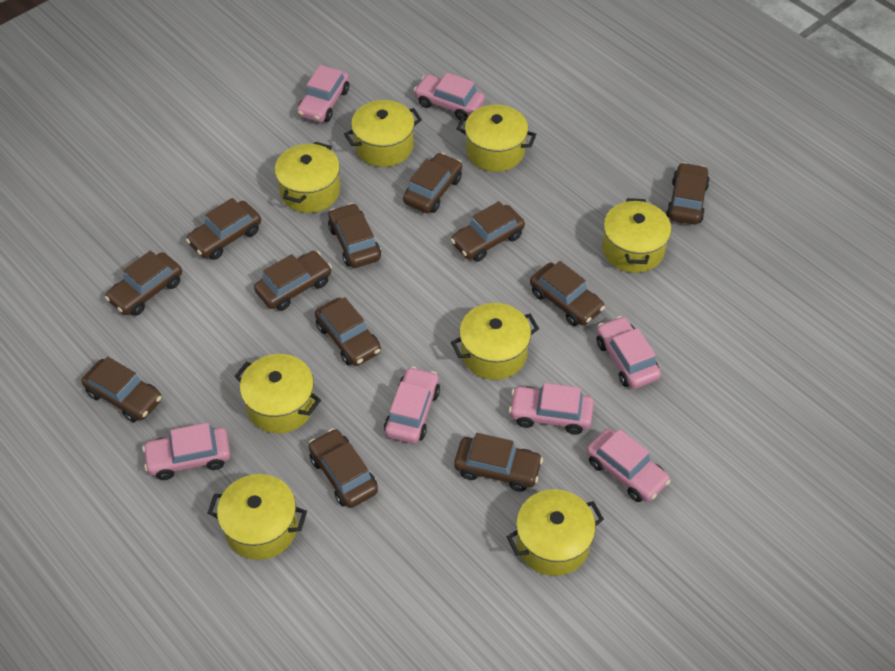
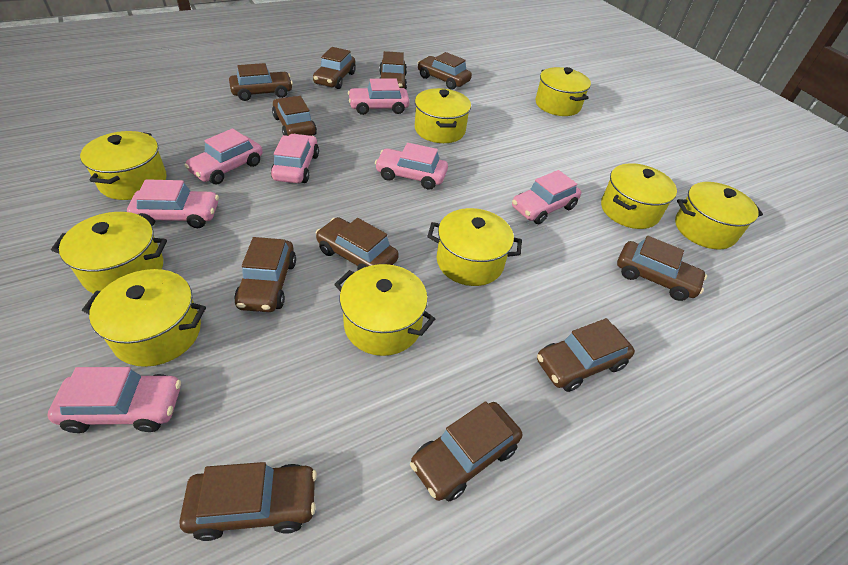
brown car: [81,357,162,422] [105,251,182,316] [186,198,261,260] [254,251,332,311] [309,429,378,508] [315,297,381,366] [328,203,381,268] [403,153,462,213] [451,201,525,262] [454,433,543,492] [530,261,605,326] [666,162,710,225] = 12 -> [179,462,317,541] [229,63,293,101] [234,237,296,312] [272,96,317,136] [313,47,356,89] [316,217,399,270] [379,51,407,89] [410,401,522,502] [418,52,472,90] [537,318,635,392] [617,236,707,301] = 11
yellow pot: [208,474,307,560] [234,354,321,433] [274,142,340,213] [344,100,422,167] [451,303,539,380] [457,104,536,172] [507,489,604,576] [602,198,671,273] = 8 -> [51,212,167,294] [80,131,167,200] [82,269,206,367] [334,264,435,356] [415,88,471,143] [427,208,522,286] [535,67,591,116] [601,163,677,229] [675,182,763,250] = 9

